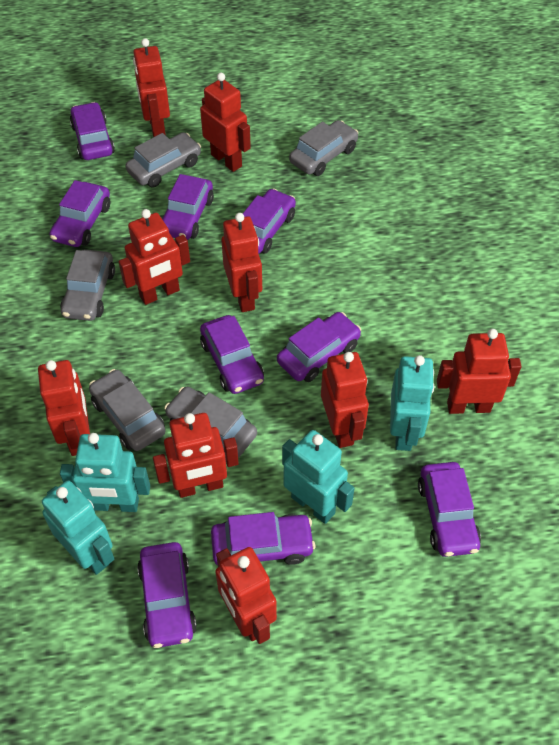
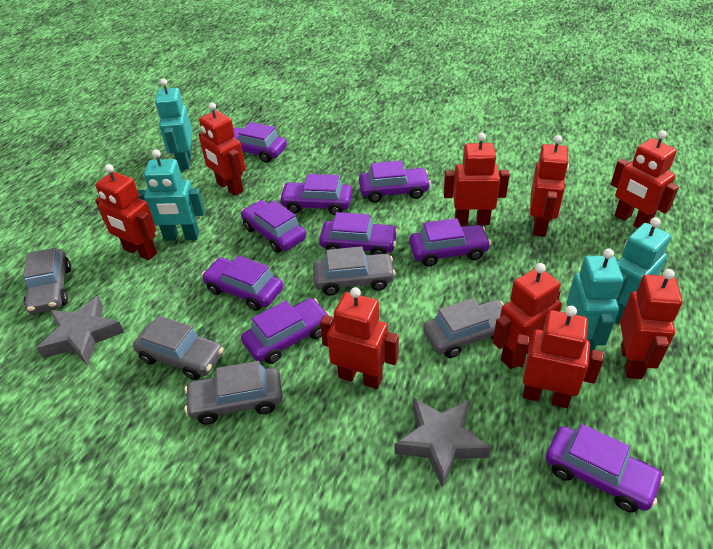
grey star: none = 0 -> [37,296,124,366] [395,397,491,488] = 2

